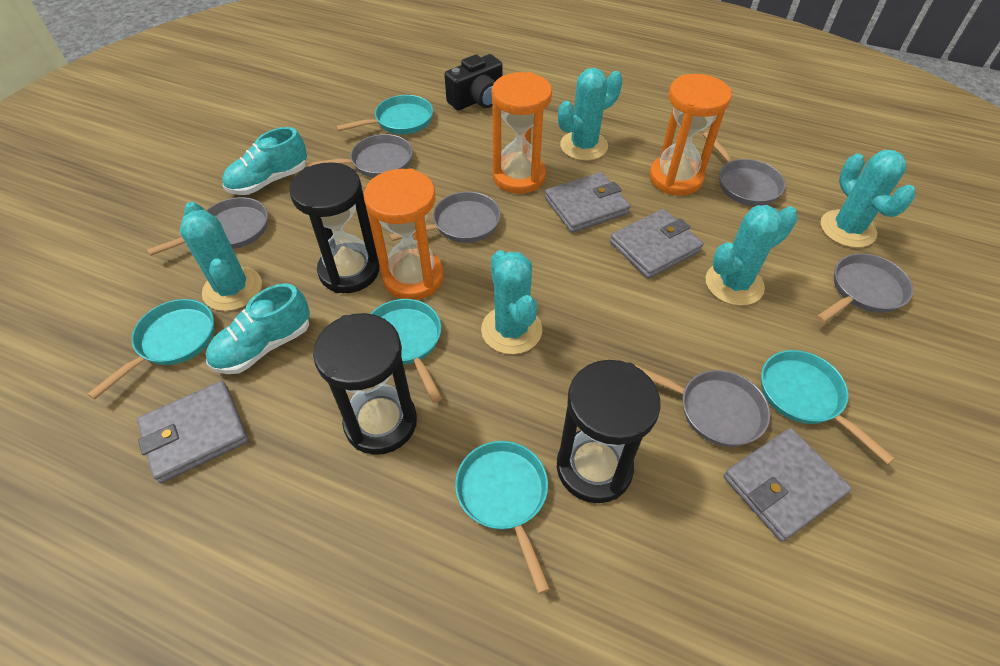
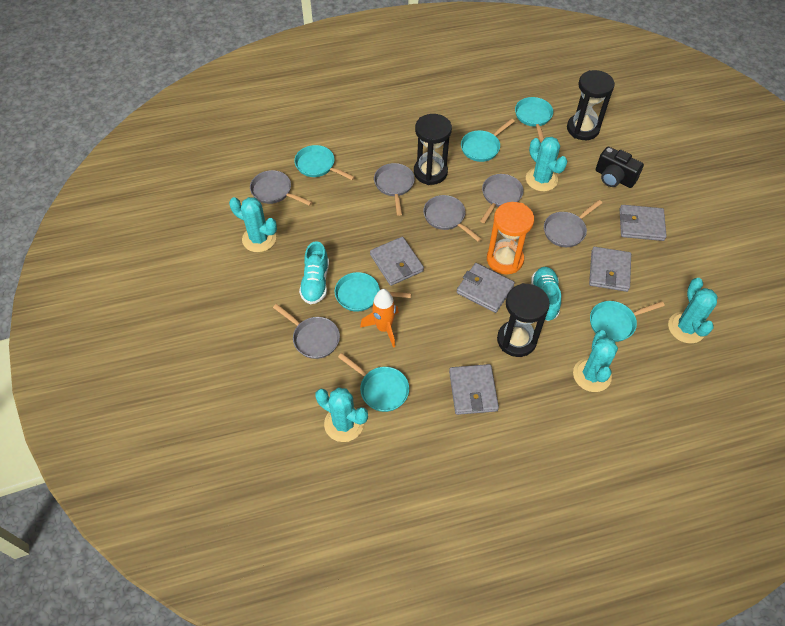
grey wallet: [137,381,249,483] [545,172,631,233] [610,209,703,279] [723,428,852,542] = 4 -> [370,237,424,286] [449,364,499,415] [457,263,515,313] [589,247,631,292] [620,205,667,241] = 5
orange hourglass: [364,169,444,300] [492,72,552,194] [650,74,732,195] = 3 -> [487,202,534,274] = 1
orange rocket: none = 0 -> [360,289,399,348] = 1
turquoise pan: [88,299,214,400] [336,95,433,134] [371,299,442,403] [455,441,550,594] [761,350,895,464] = 5 -> [294,145,355,180] [335,272,411,312] [338,353,409,412] [461,119,515,162] [515,97,553,142] [590,301,665,342] = 6

